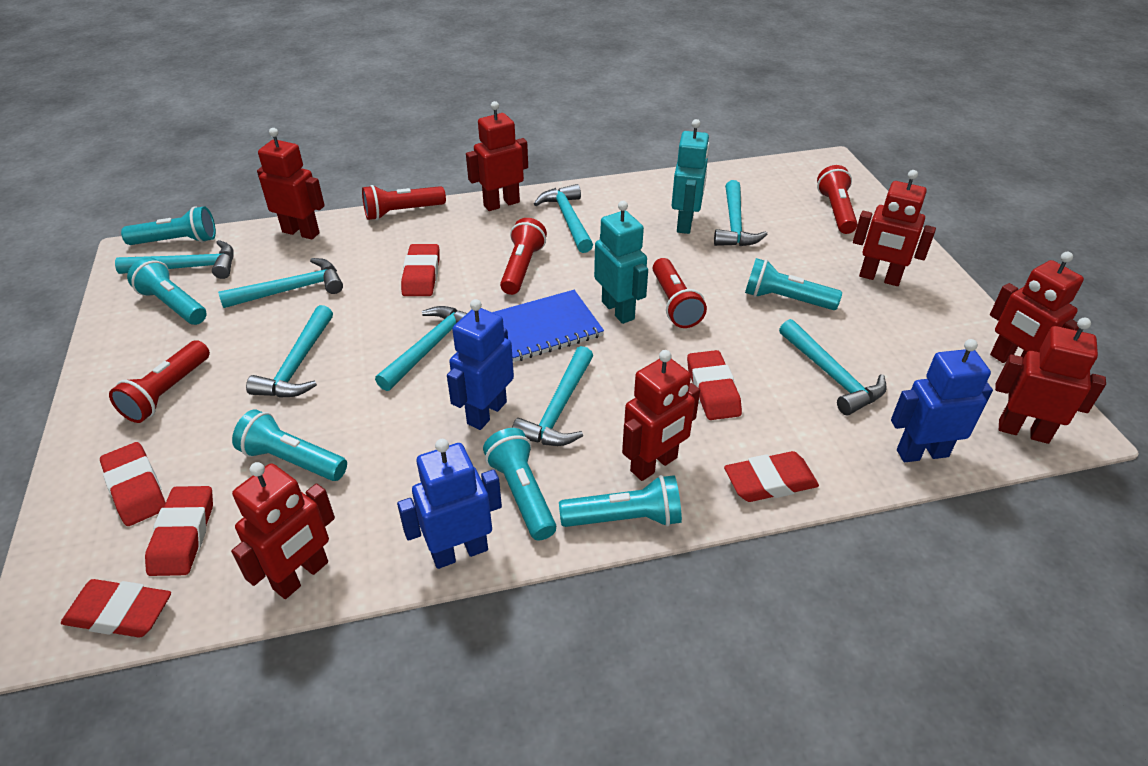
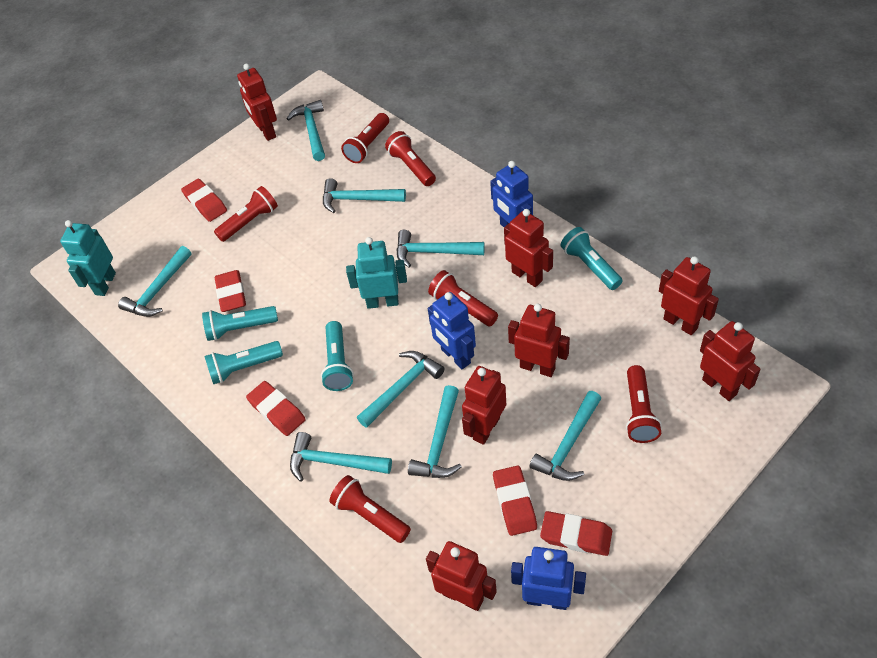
blue notebook: [492,290,604,362] = 1 -> none = 0
red eraser: [61,579,171,637] [100,442,166,526] [145,486,213,576] [401,244,440,296] [687,350,742,420] [724,451,819,502] = 6 -> [181,179,227,222] [215,270,246,312] [246,381,306,436] [493,466,537,536] [540,511,612,556] = 5
red flashlight: [109,340,210,423] [362,185,446,220] [500,218,547,295] [653,258,707,328] [817,165,858,234] = 5 -> [214,186,278,242] [329,475,411,543] [341,113,389,163] [385,131,436,186] [428,270,498,326] [626,365,662,443] = 6
turquoise flashlight: [121,206,216,245] [127,257,207,325] [232,409,347,481] [483,428,556,540] [559,475,682,527] [745,258,842,310] = 6 -> [202,306,278,341] [204,341,283,384] [321,321,354,391] [561,227,623,290] = 4

